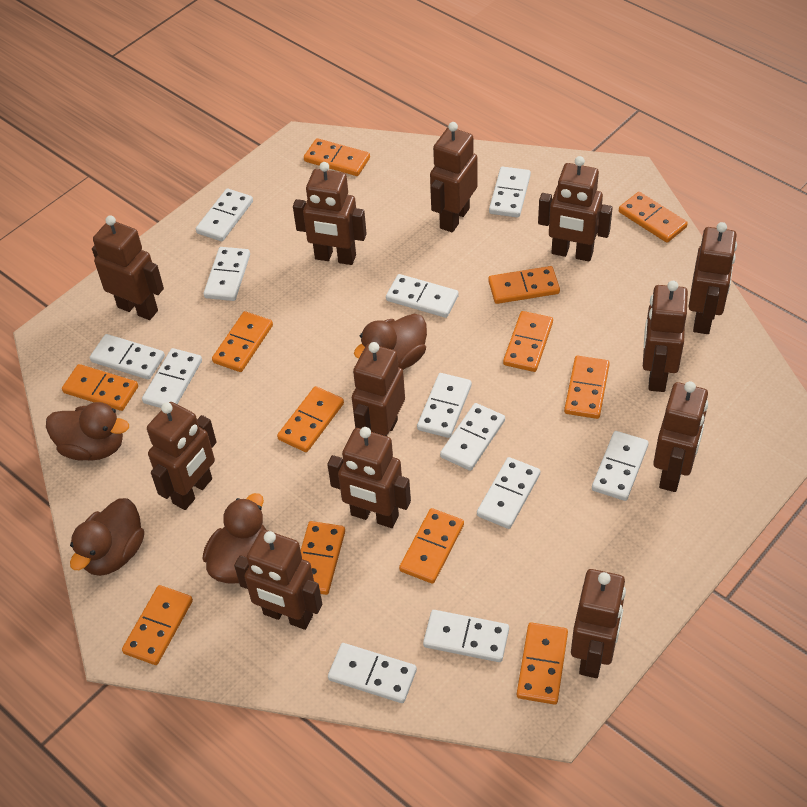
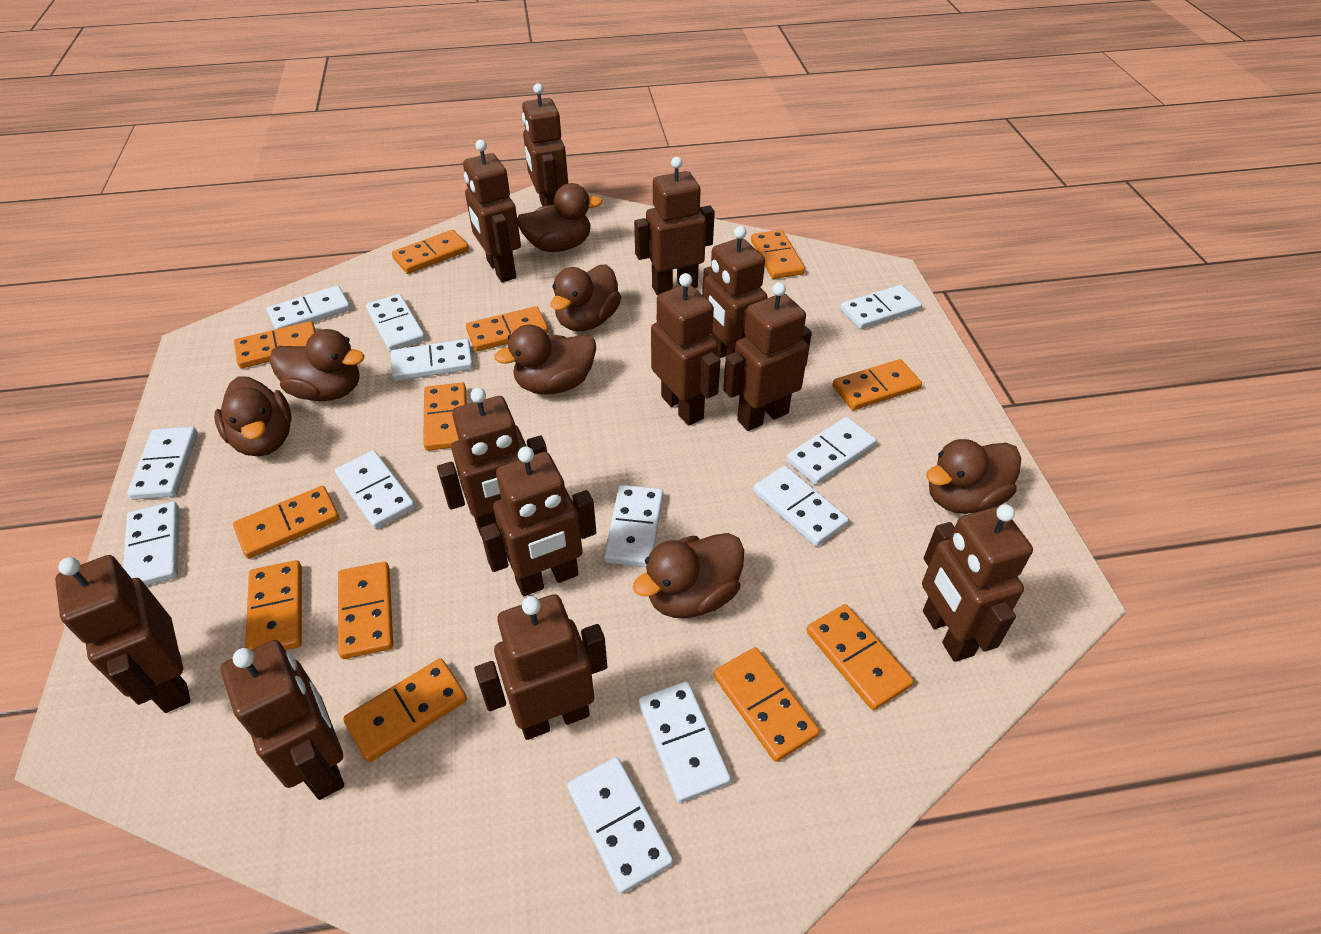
brown duck: [46,402,129,461] [70,498,144,576] [203,493,266,584] [354,314,427,370] = 4 -> [214,376,292,456] [270,329,365,401] [494,325,596,395] [517,183,603,252] [551,264,621,331] [633,533,744,618] [926,439,1021,514] = 7

